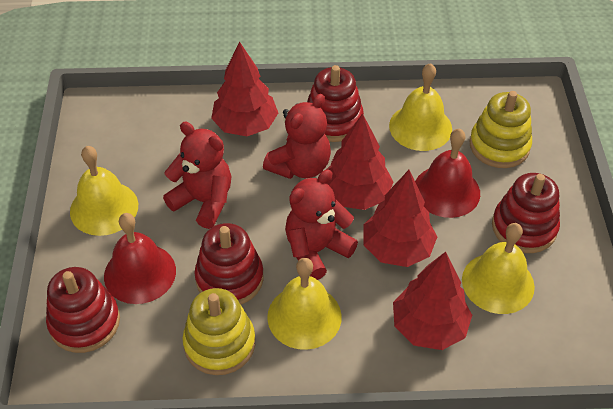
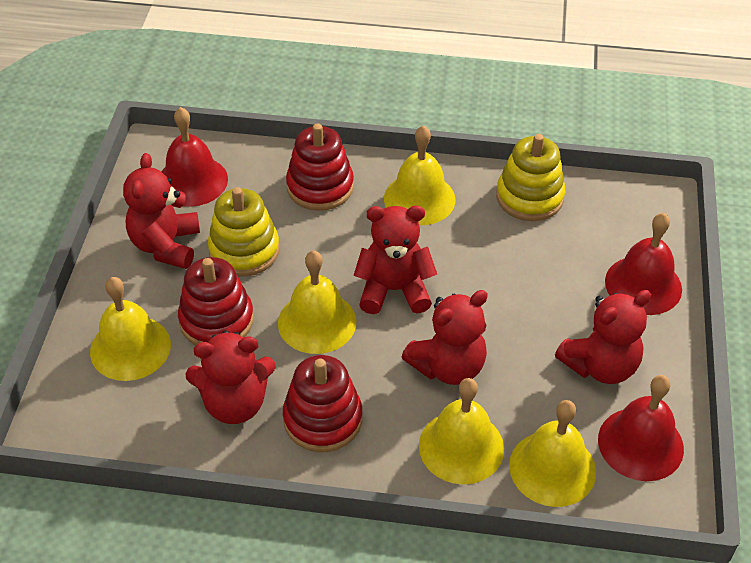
red bell: [104,213,176,304] [415,128,480,218] = 2 -> [161,107,228,207] [598,375,684,481] [605,213,682,315] = 3
red stacking toy: [46,267,120,353] [195,223,264,305] [307,65,364,142] [492,173,560,253] = 4 -> [178,257,254,345] [283,355,362,452] [286,123,354,211] = 3
red teddy bear: [163,122,232,229] [263,94,331,179] [285,170,358,280] = 3 -> [123,153,200,269] [185,330,276,424] [354,206,437,314] [402,290,488,385] [555,290,651,384] = 5
red tree: [211,42,278,136] [326,113,394,210] [363,170,437,267] [393,252,472,350] = 4 -> none = 0
yellow bell: [70,146,138,236] [267,258,342,350] [389,63,452,151] [462,223,535,314] = 4 -> [90,277,171,381] [278,251,356,354] [384,125,456,225] [419,378,504,484] [509,400,596,507] = 5

